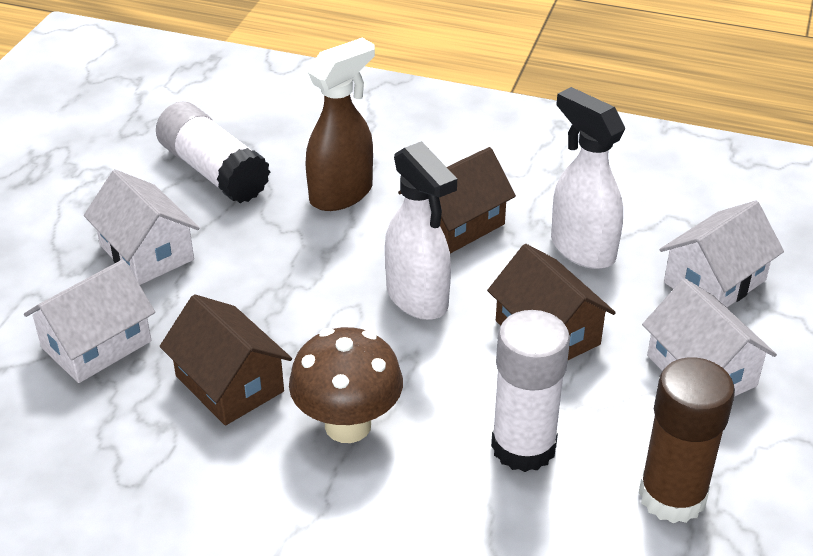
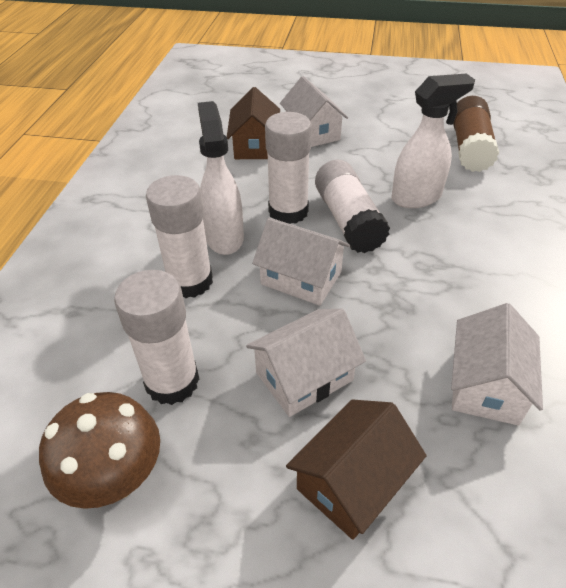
brown house: [160,294,292,425] [398,147,516,254] [487,244,616,360] = 3 -> [227,87,280,159] [286,399,426,540] = 2
brown spray bottle: [305,38,375,211] = 1 -> none = 0
white glue stick: [156,102,270,203] [491,310,570,472] = 2 -> [114,270,199,405] [146,175,213,298] [265,112,312,224] [315,160,390,253] = 4

